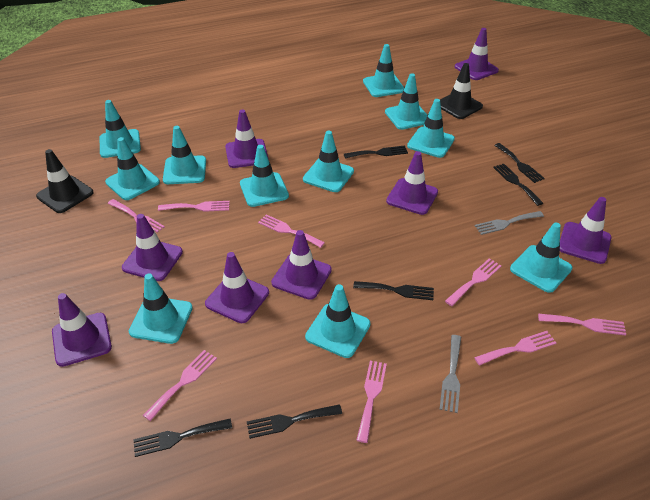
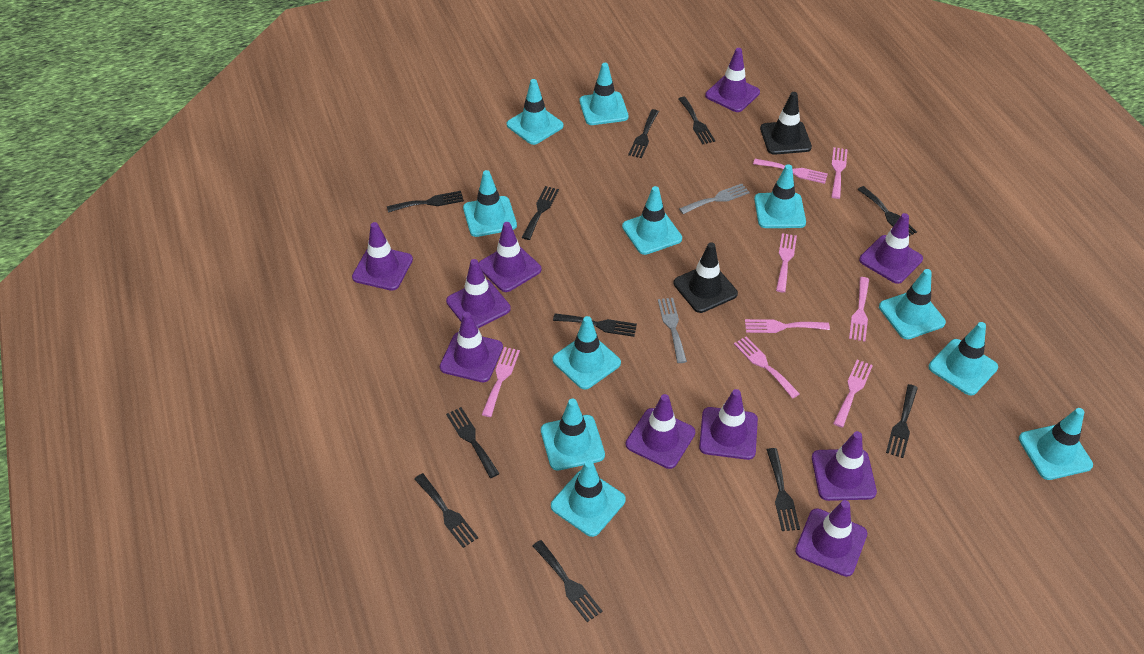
black fork: [133,418,232,457] [247,404,342,439] [344,146,408,158] [353,281,434,300] [493,164,543,206] [494,143,545,183] = 6 -> [387,191,464,213] [415,473,478,548] [446,407,500,478] [522,186,559,240] [533,540,603,622] [553,313,637,337] [628,109,659,158] [678,97,715,144] [767,448,800,531] [857,186,917,236] [886,384,918,458] = 11
purple traffic cone: [52,293,112,367] [122,214,183,281] [205,252,269,323] [225,109,269,168] [271,230,332,300] [386,151,438,215] [455,28,499,80] [560,197,611,264] = 8 -> [352,222,413,291] [440,312,503,382] [446,259,511,328] [479,222,542,292] [626,394,695,469] [699,389,758,460] [705,48,760,112] [795,500,867,577] [812,431,877,501] [859,213,923,284] = 10

